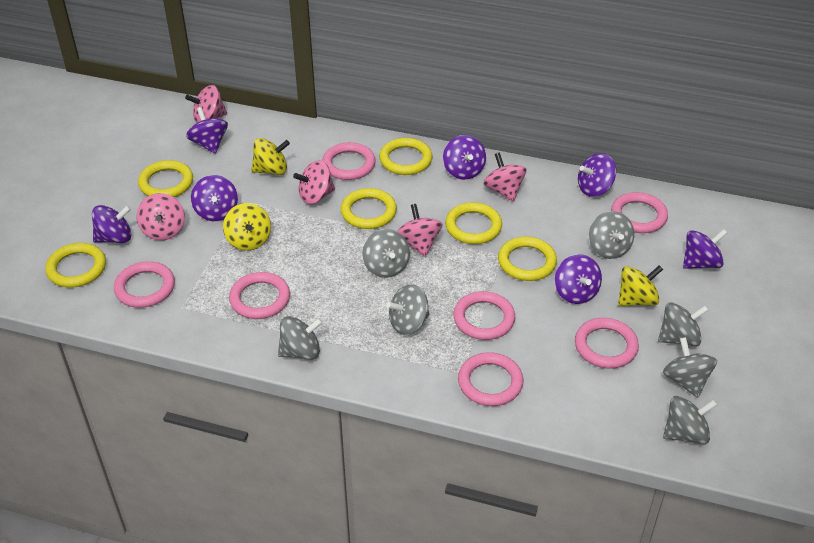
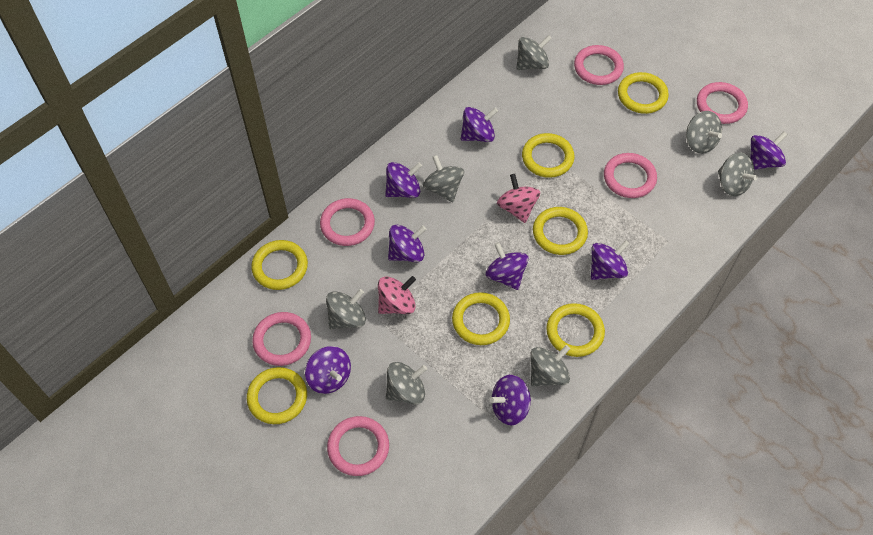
pink ring: [114,261,175,308] [229,272,290,319] [322,142,376,180] [453,291,515,340] [458,352,524,406] [575,318,639,368] [611,192,668,233] = 7 -> [252,312,311,366] [320,198,375,246] [327,416,389,476] [574,45,624,85] [604,153,657,198] [697,82,748,124] = 6
pink spinning top: [137,193,185,240] [185,85,227,123] [293,160,335,205] [397,204,442,257] [483,152,527,202] = 5 -> [378,276,416,314] [497,174,540,223] = 2
purple spinning top: [92,205,132,243] [186,107,228,154] [191,175,238,221] [443,135,486,180] [555,254,602,304] [578,153,616,197] [683,229,727,269] = 7 -> [305,346,351,394] [385,162,422,198] [388,225,426,262] [461,107,498,142] [486,242,529,290] [489,375,531,425] [591,240,629,280] [750,132,788,170] = 8
yellow ring: [45,243,106,288] [138,160,193,197] [341,188,397,229] [379,138,433,175] [445,202,502,244] [498,237,557,281] = 6 -> [247,367,307,424] [251,240,308,290] [452,292,510,345] [522,133,575,178] [533,207,588,255] [546,303,605,357] [618,72,669,114] = 7
yellow spinning top: [223,203,271,250] [251,138,290,175] [618,265,663,306] = 3 -> none = 0

